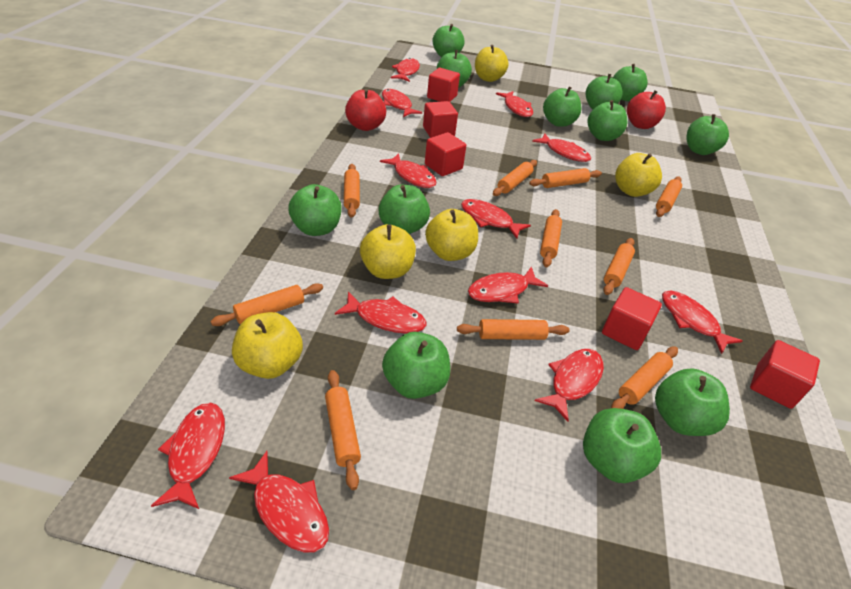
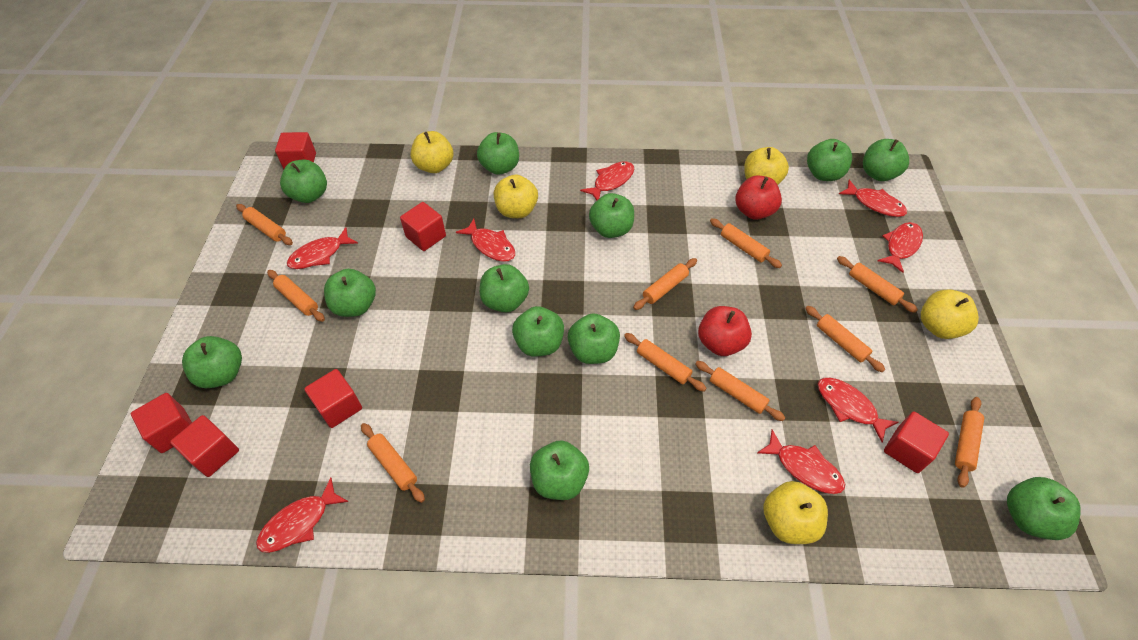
red cube: [423,101,458,138] [425,132,466,176] [427,68,460,102] [602,287,662,350] [750,340,820,409] = 5 -> [131,393,192,453] [170,415,239,477] [275,132,316,169] [304,369,362,428] [400,202,446,251] [884,412,949,473] = 6
red fish: [151,403,225,509] [229,451,329,553] [335,291,427,334] [380,153,436,188] [382,89,422,117] [391,58,420,82] [461,199,531,239] [468,266,548,304] [496,91,533,117] [532,133,591,162] [535,349,604,422] [662,290,743,354] = 12 -> [256,478,348,553] [287,227,358,269] [456,219,515,262] [580,161,634,200] [757,430,845,494] [818,378,899,443] [839,180,907,217] [878,222,923,273] = 8

